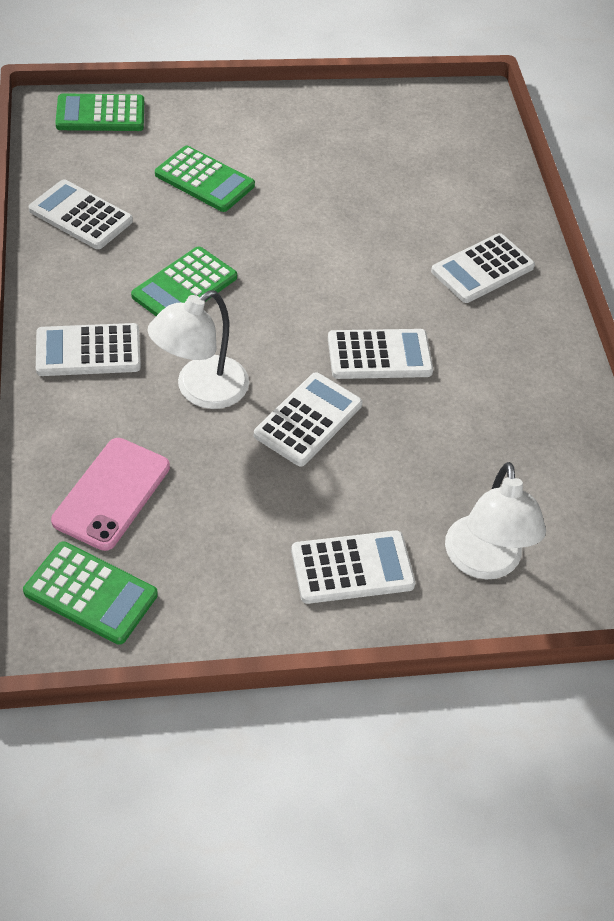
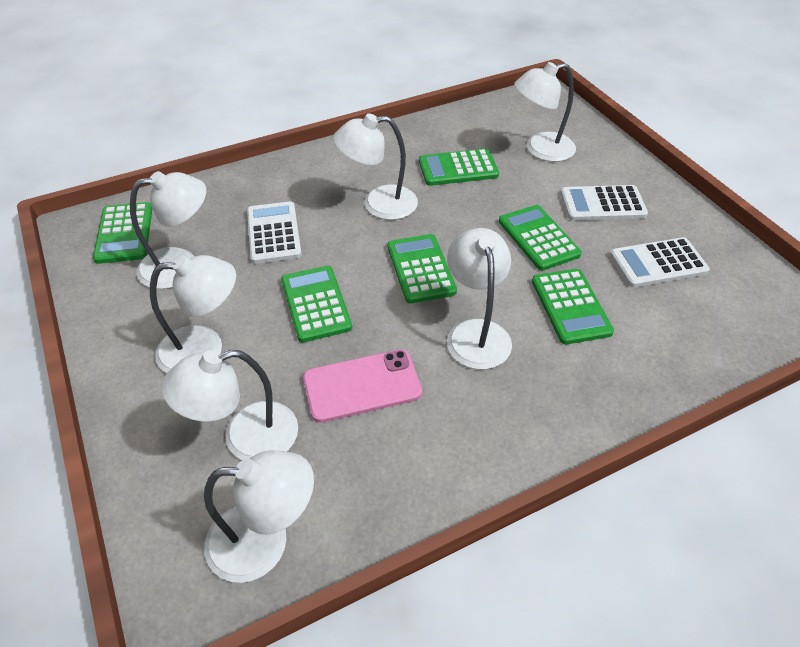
green calculator: [23,542,158,645] [55,93,144,131] [131,246,237,316] [155,145,255,212] = 4 -> [93,202,152,264] [281,266,352,343] [388,234,457,303] [419,149,499,186] [499,205,582,270] [532,269,614,344] = 6
white calculator: [29,179,133,249] [36,323,141,376] [254,372,362,466] [291,530,415,604] [328,329,433,379] [431,233,535,303] = 6 -> [247,201,302,264] [560,185,648,221] [610,237,710,287] = 3
white lamp: [148,291,249,409] [445,462,546,580] = 2 -> [130,171,206,289] [150,255,236,373] [162,350,298,460] [204,450,314,583] [333,113,418,220] [447,228,512,369] [514,62,576,162] = 7

